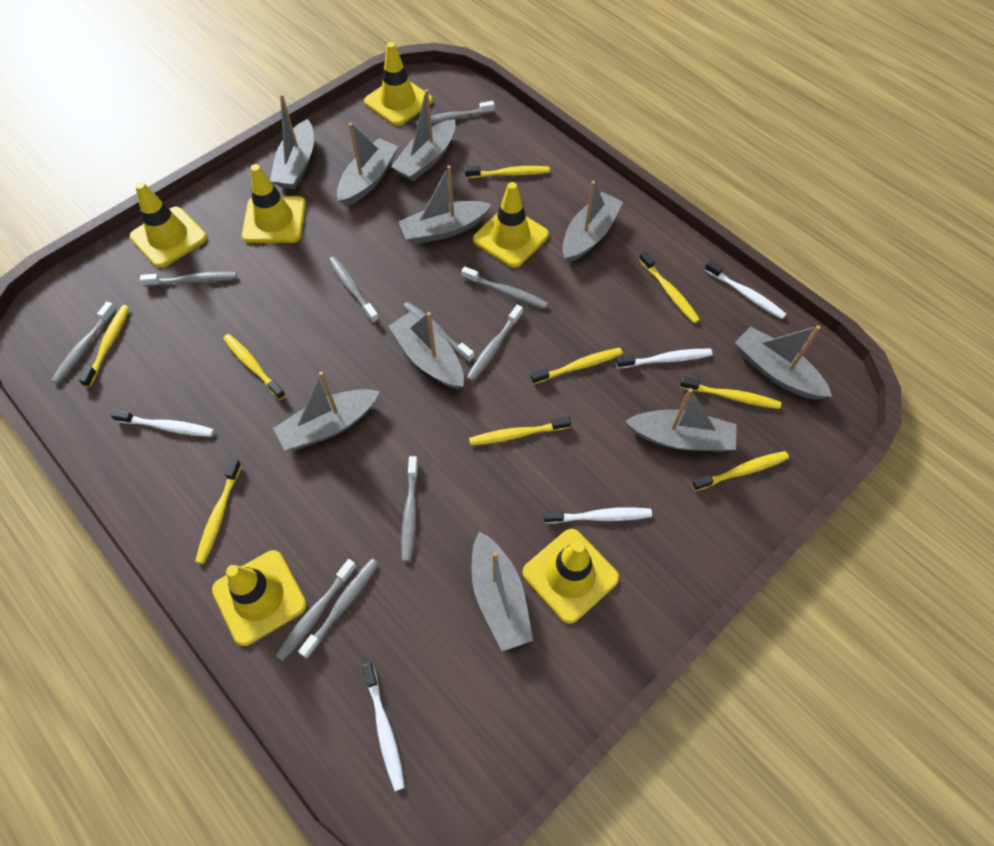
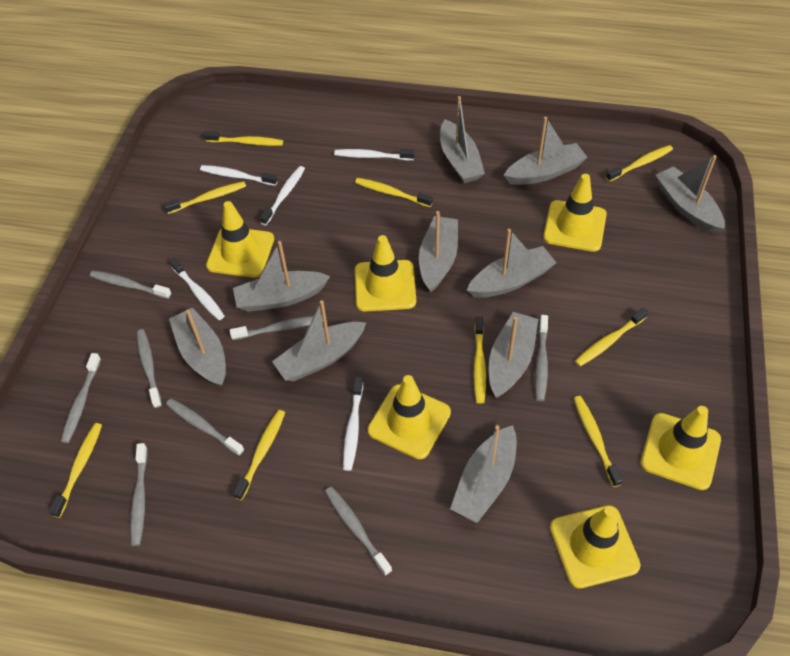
grey toothbrush: [51,302,117,384] [140,271,237,286] [276,559,357,661] [298,559,379,659] [329,256,379,323] [401,456,419,562] [403,302,474,362] [415,101,495,126] [461,266,548,309] [466,304,523,382] = 10 -> [61,353,101,443] [90,271,171,299] [130,443,148,546] [136,329,162,408] [166,398,244,456] [230,315,323,340] [325,487,392,576] [535,315,548,401] = 8

